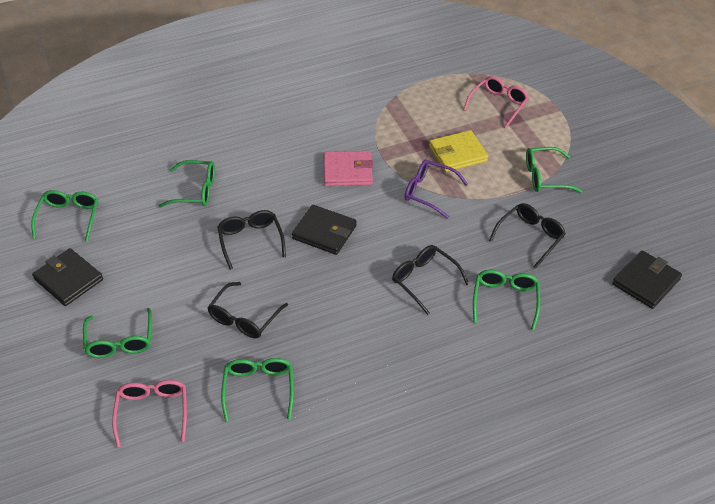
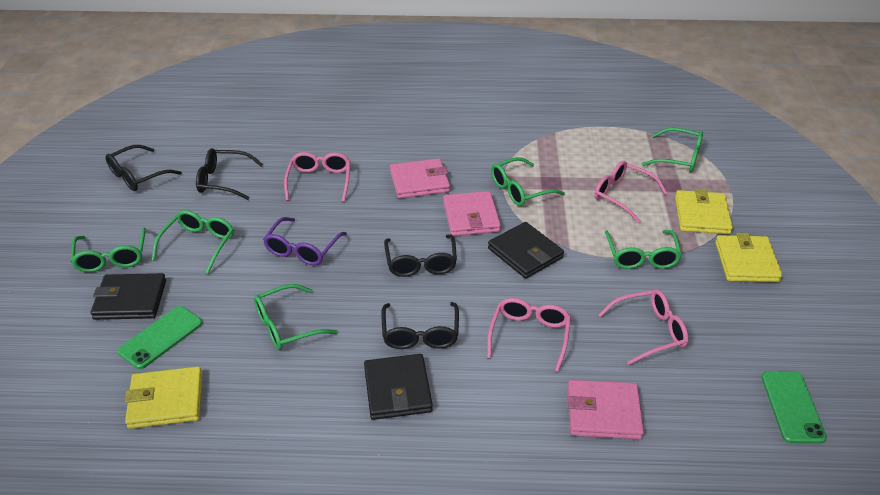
green phone: none = 0 -> [117,306,202,369] [761,371,827,443] = 2
pink glasses: [112,380,187,448] [463,76,529,129] = 2 -> [284,152,351,202] [487,298,571,372] [594,161,668,223] [598,289,688,365] = 4
pink wallet: [323,151,373,186] = 1 -> [390,158,450,199] [443,191,501,236] [568,380,644,439] = 3
yellow wallet: [429,130,488,172] = 1 -> [125,366,203,429] [675,189,733,234] [715,233,782,282] = 3

